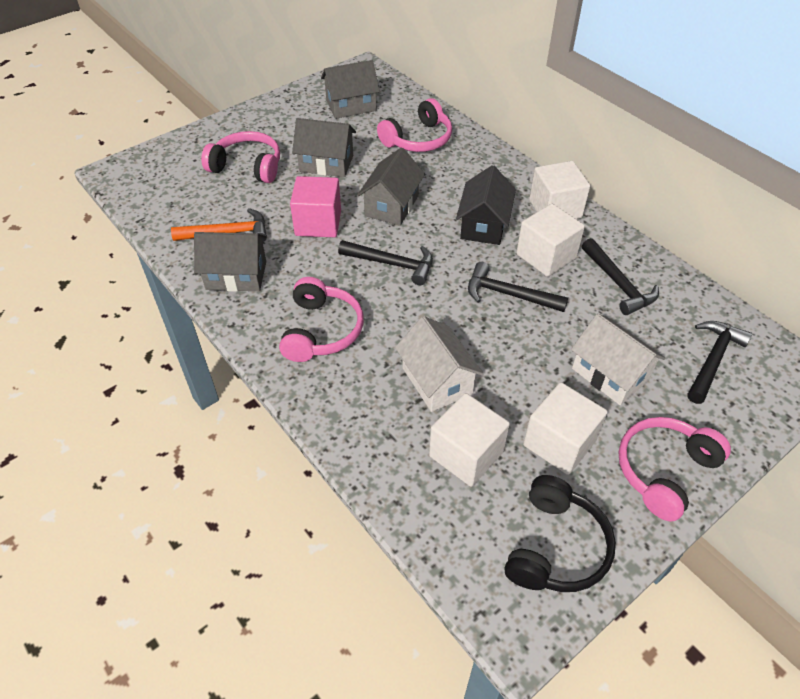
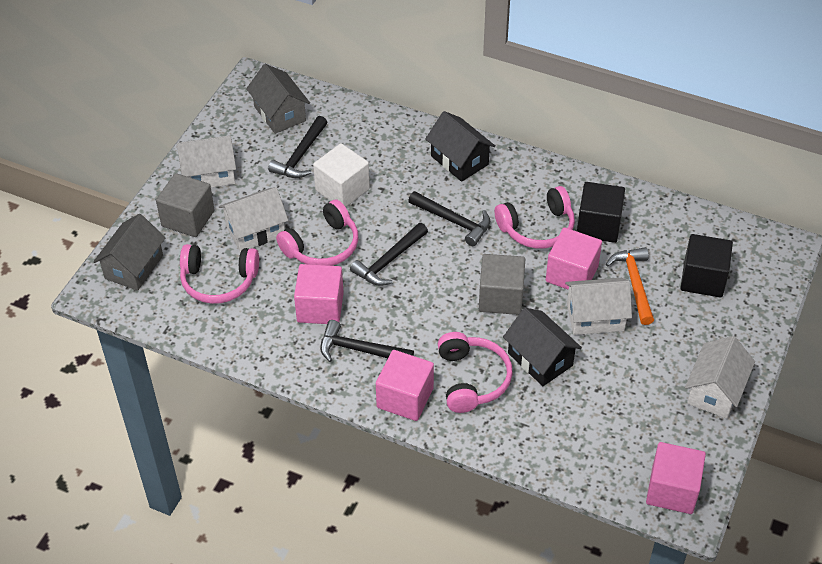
black cube: none = 0 -> [577,182,625,243] [680,234,733,297] = 2
black headphones: [505,475,616,592] = 1 -> none = 0
black house: [456,165,516,245] = 1 -> [425,111,495,182] [503,308,582,386] = 2
grey cube: none = 0 -> [156,173,215,237] [479,254,525,315] = 2
grey house: [194,232,266,292] [292,118,356,177] [321,60,380,119] [357,147,425,226] = 4 -> [93,214,166,291] [246,64,310,134] = 2
pink cube: [290,176,341,237] = 1 -> [294,264,344,324] [376,350,434,421] [546,228,602,290] [646,442,706,514] = 4
white cube: [429,393,510,487] [516,204,585,277] [523,382,608,475] [529,161,590,219] = 4 -> [313,143,370,207] = 1
white house: [395,316,484,412] [571,313,665,405] = 2 -> [177,135,236,188] [219,187,288,252] [565,278,632,335] [685,336,755,419] = 4

